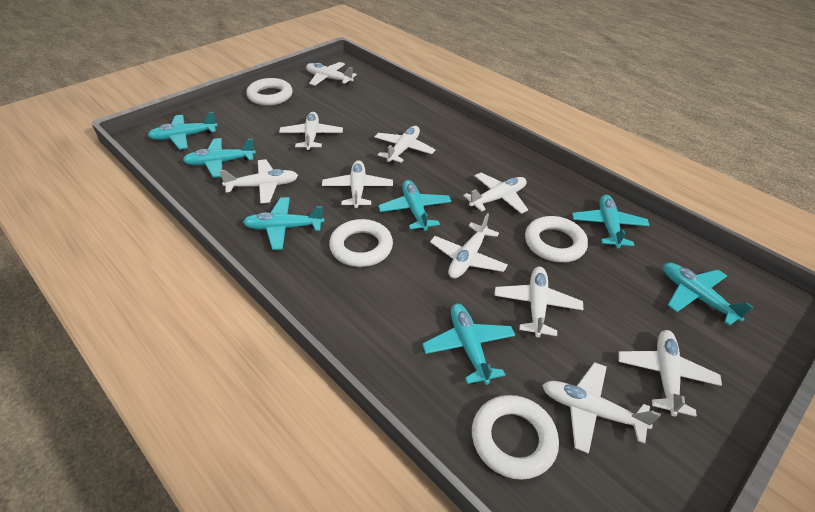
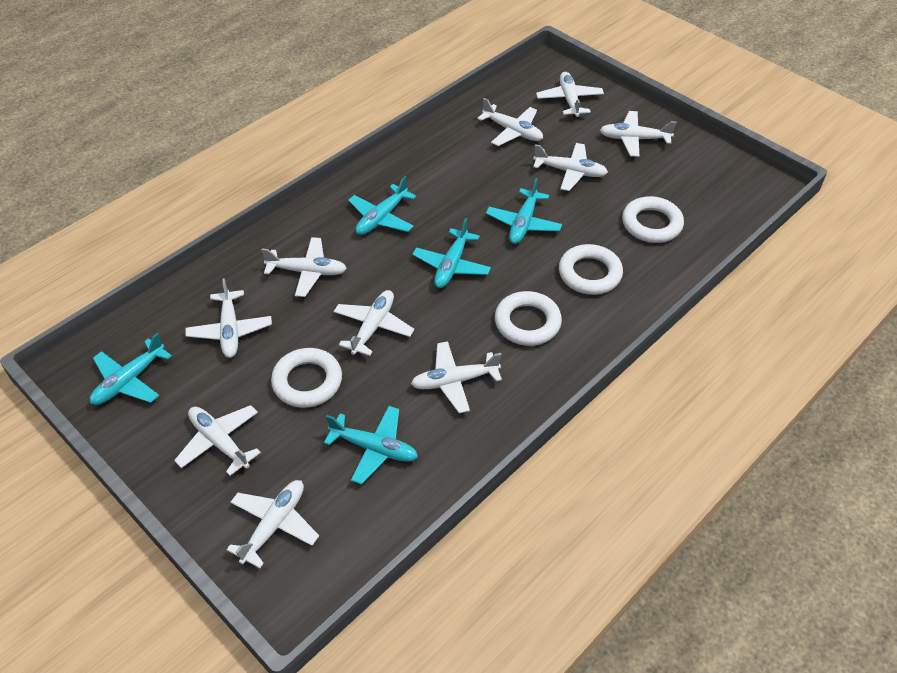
turquoise plane: [148,112,217,149] [183,138,256,178] [243,197,324,250] [378,180,451,231] [422,303,515,385] [572,195,650,248] [663,263,753,326] = 7 -> [90,333,172,405] [324,406,418,485] [348,176,416,235] [412,218,491,288] [486,178,562,244] = 5

